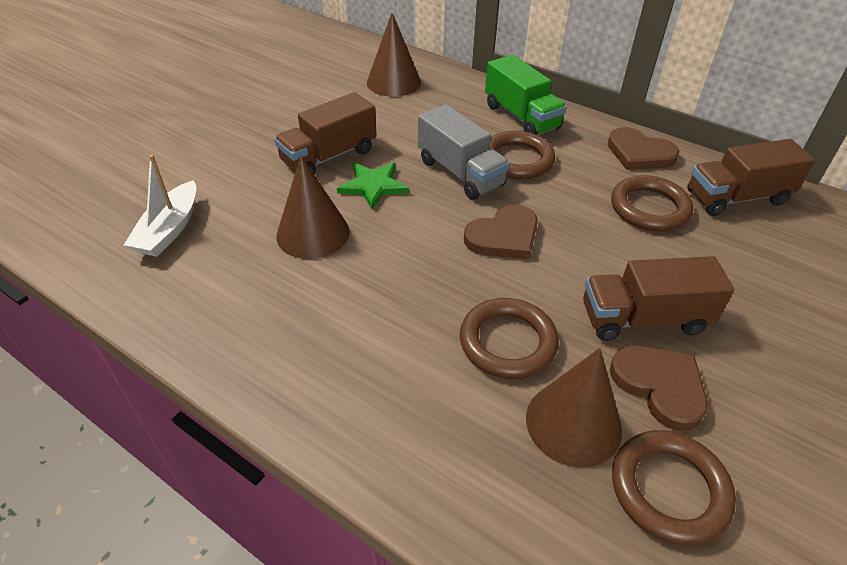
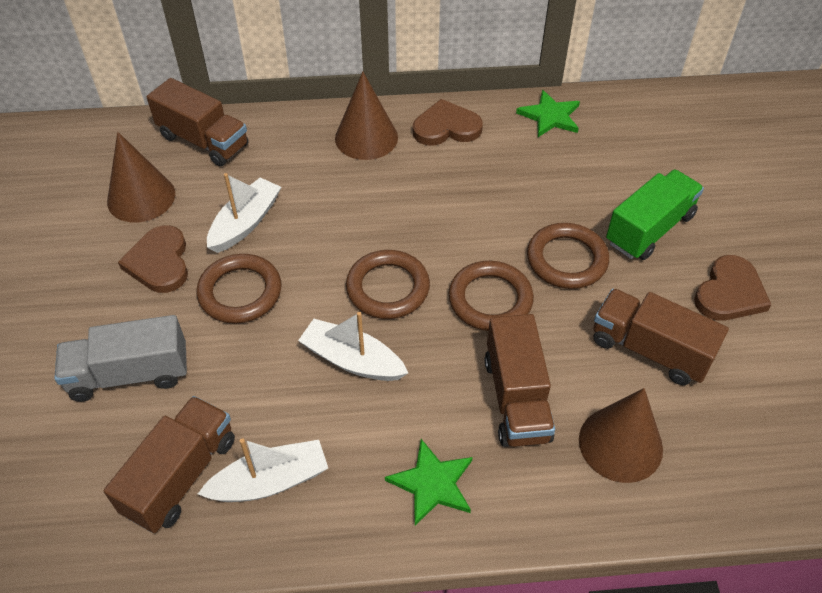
brown truck: [274,92,377,174] [583,256,734,341] [687,139,815,216] = 3 -> [104,396,235,533] [147,78,248,166] [485,314,555,447] [593,288,729,385] = 4
green star: [337,163,409,210] = 1 -> [385,439,473,526] [516,90,580,137] = 2
white boat: [124,155,196,257] = 1 -> [198,438,328,502] [207,173,281,253] [298,312,408,381] = 3

